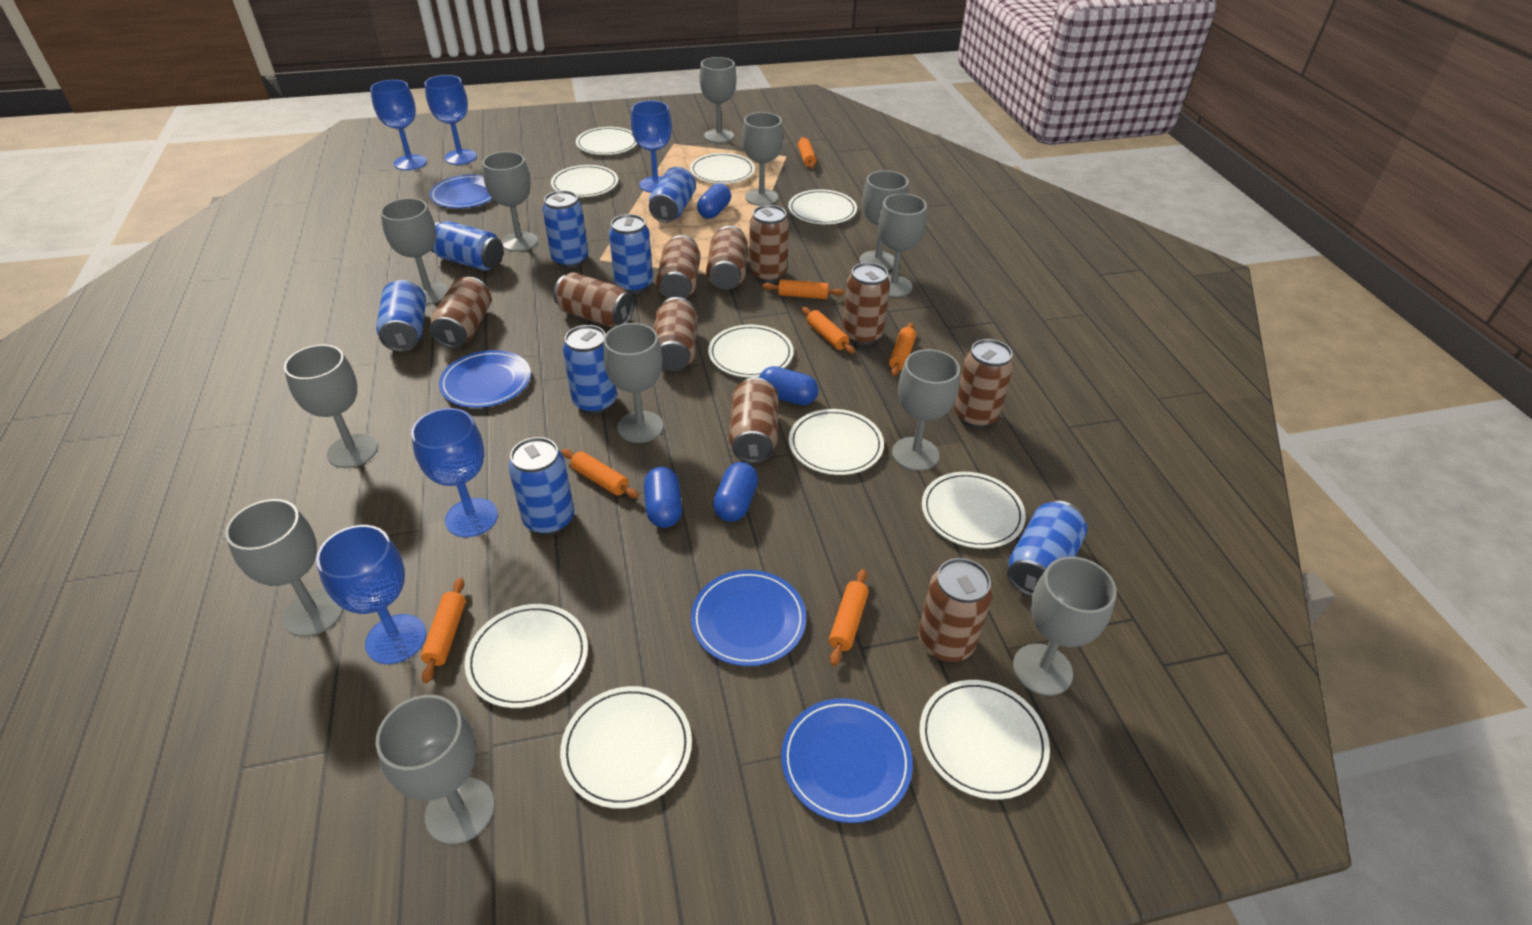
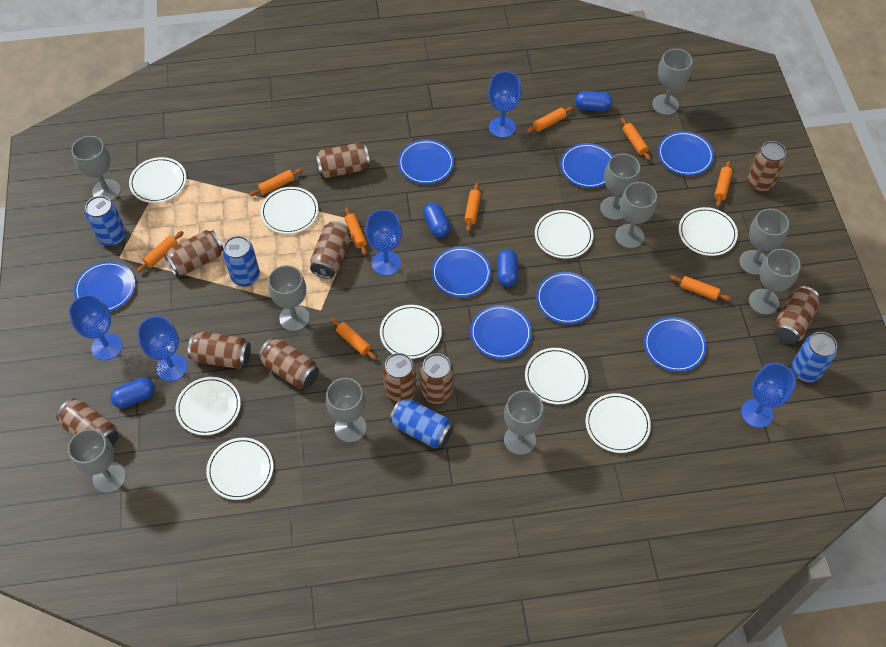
blue can: [376,280,426,352] [431,221,504,271] [508,437,575,535] [543,190,588,268] [563,325,617,414] [609,214,653,294] [649,167,696,223] [1007,501,1087,597] = 8 -> [85,196,126,247] [223,236,260,287] [389,398,454,448] [792,332,837,382] = 4
blue plate: [429,175,492,208] [439,350,531,408] [691,570,806,666] [781,698,913,823] = 4 -> [74,261,135,312] [398,139,454,184] [431,247,491,297] [470,305,532,359] [536,272,597,324] [560,143,613,188] [644,317,707,372] [658,131,714,176] = 8
grey goblet: [225,499,344,637] [284,345,378,468] [376,695,495,845] [380,198,449,305] [482,151,538,252] [603,323,663,443] [699,57,737,143] [742,112,783,206] [859,171,909,270] [878,193,927,297] [892,349,960,471] [1013,557,1117,696] = 12 -> [68,429,126,493] [71,136,121,201] [268,265,310,331] [326,378,366,443] [504,390,544,455] [600,154,640,220] [615,182,657,248] [652,49,692,115] [739,209,789,275] [749,249,801,315] = 10
orange rolling pin: [421,578,466,683] [561,449,639,498] [763,279,844,299] [798,137,817,169] [802,307,855,354] [829,569,869,666] [889,323,916,376] = 7 -> [137,231,184,273] [249,169,303,196] [331,318,376,360] [345,207,367,255] [464,183,481,232] [526,106,573,133] [621,118,651,160] [670,275,731,301] [715,161,733,207] = 9
white plate: [465,604,588,708] [551,165,618,197] [560,686,692,809] [576,127,637,155] [690,153,755,184] [708,325,794,378] [788,189,857,224] [789,409,884,475] [919,680,1050,800] [922,472,1026,549] = 10 -> [129,157,187,203] [176,377,241,435] [206,437,273,500] [260,187,319,234] [380,305,442,359] [525,348,588,405] [535,210,593,259] [586,393,651,453] [679,207,738,256] = 9

